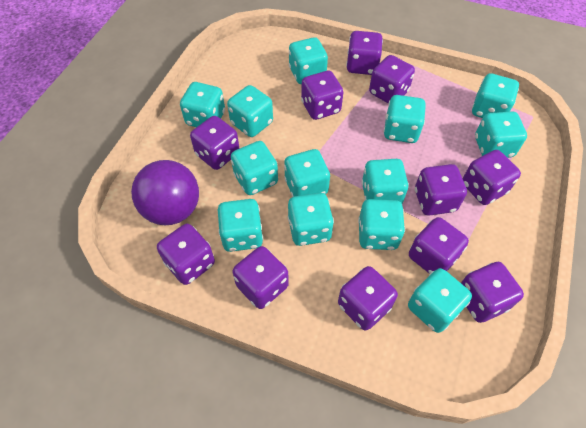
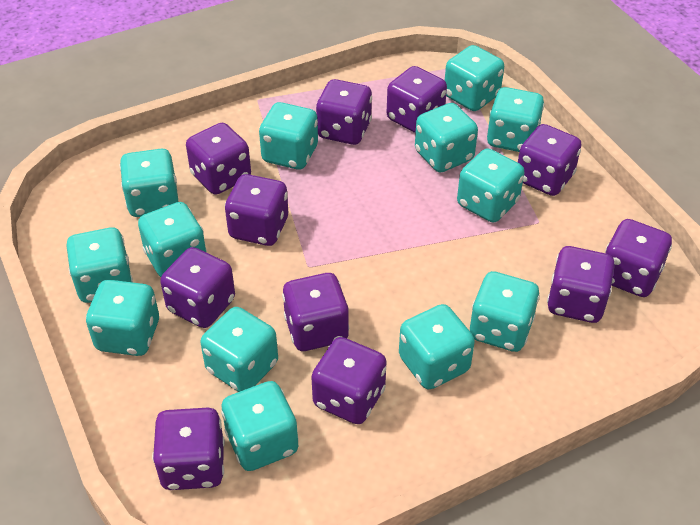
purple ball: [131,160,199,225] = 1 -> none = 0

